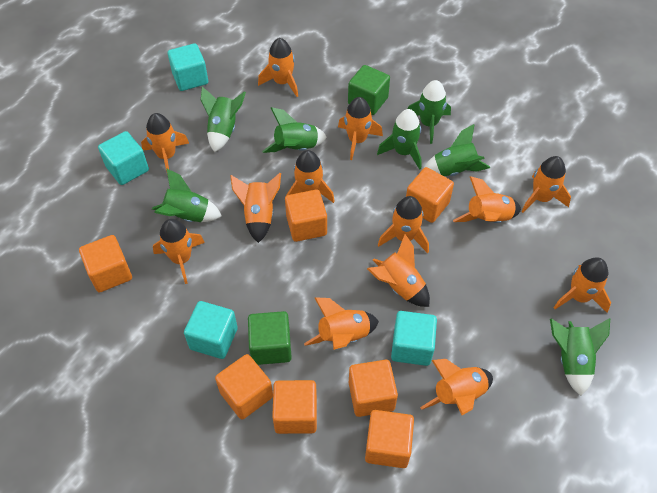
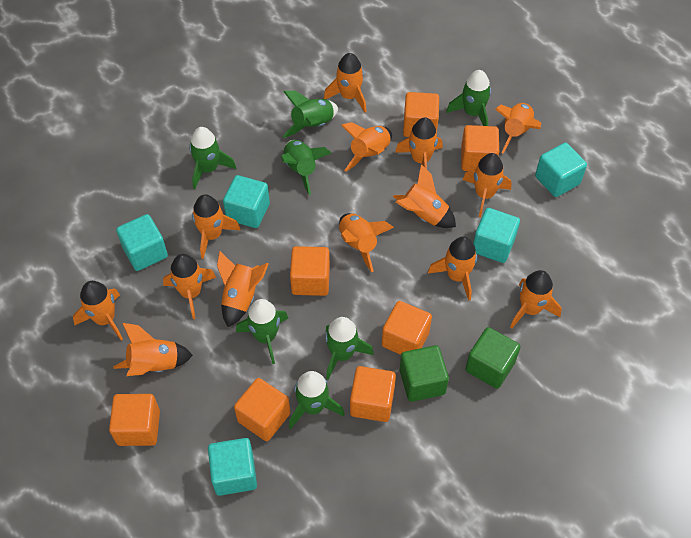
orange rocket: [141,113,189,171] [153,219,205,284] [230,173,281,243] [258,38,298,97] [286,150,335,203] [304,297,379,350] [338,97,383,160] [367,234,430,307] [378,196,429,253] [420,359,493,415] [453,176,521,223] [521,156,571,213] [554,257,611,313] = 13 -> [73,281,123,341] [113,323,193,376] [163,254,216,319] [192,194,241,259] [217,250,269,327] [324,53,367,112] [339,213,394,272] [341,122,392,172] [393,164,456,228] [395,117,443,169] [428,236,477,301] [463,153,512,217] [495,103,541,154] [510,270,562,329] = 14
turquoise cube: [98,131,149,185] [168,43,208,91] [184,301,238,359] [391,311,437,366] = 4 -> [116,214,168,271] [208,438,257,496] [223,175,270,228] [473,208,520,263] [535,143,587,197] = 5

